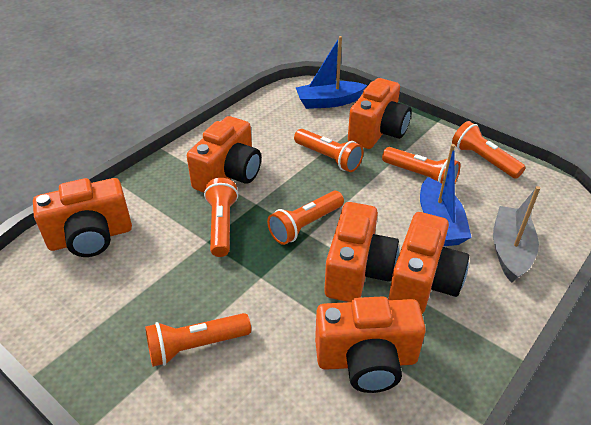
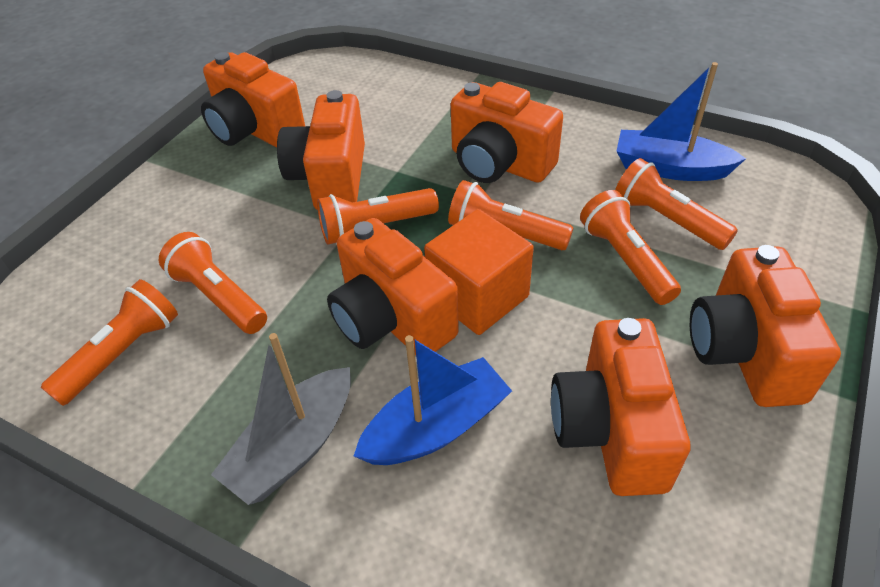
orange cube: none = 0 -> [424,209,534,335] = 1

